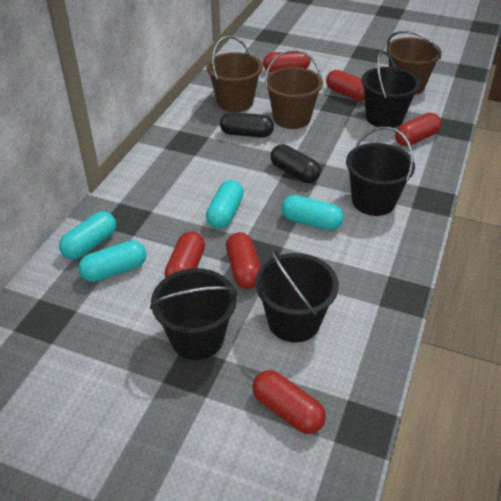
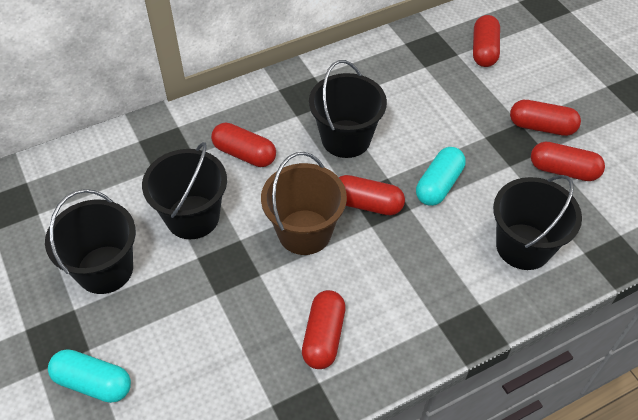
black capsule: [220,112,274,138] [270,144,321,183] = 2 -> none = 0
brown bucket: [206,36,263,112] [265,50,323,129] [386,31,442,95] = 3 -> [261,152,347,255] = 1
turquoise capsule: [59,211,116,260] [78,240,146,282] [206,180,244,229] [281,195,344,230] = 4 -> [48,349,131,403] [416,147,466,206] = 2

